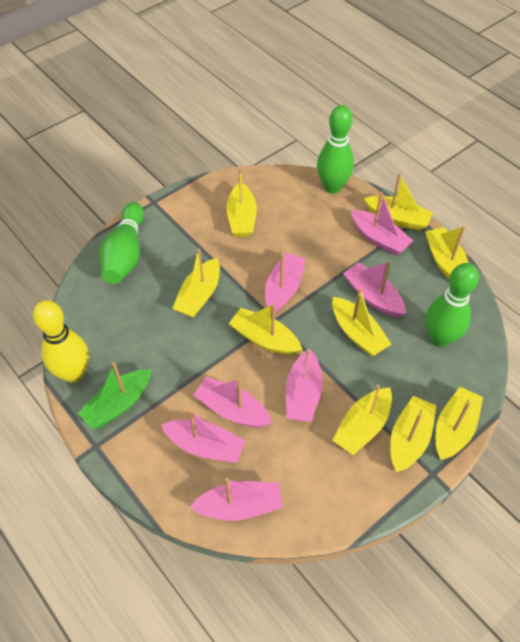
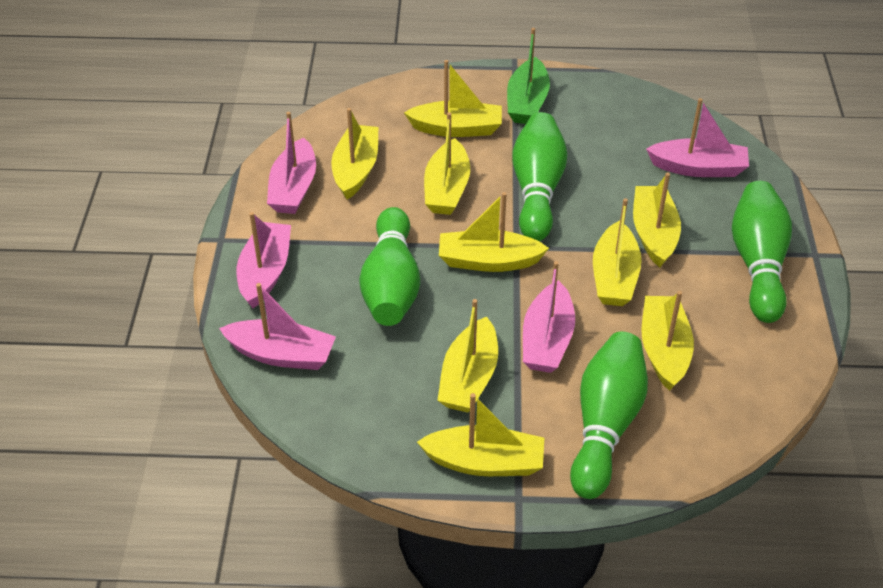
green bowling pin: [99,202,144,284] [317,105,354,194] [426,263,479,347] = 3 -> [359,207,420,326] [512,112,568,241] [570,332,648,499] [732,181,792,323] = 4
pink boat: [161,409,246,463] [190,478,283,521] [193,377,272,427] [265,253,306,312] [286,349,323,422] [343,261,406,317] [351,192,413,256] = 7 -> [219,283,336,370] [237,212,291,308] [267,112,316,214] [523,261,575,373] [646,98,749,177] = 5
yellow bowling pin: [33,300,89,383] = 1 -> none = 0

